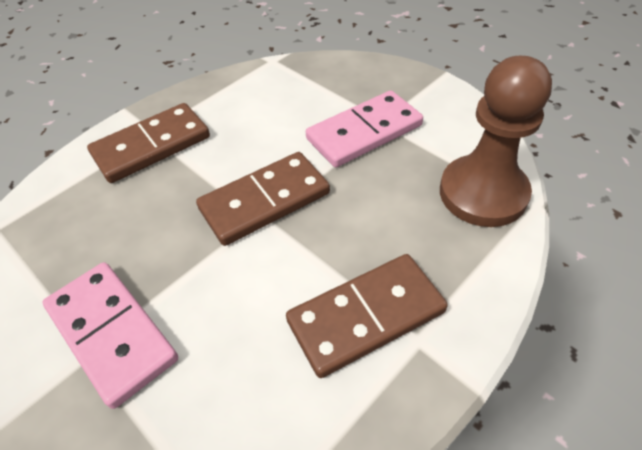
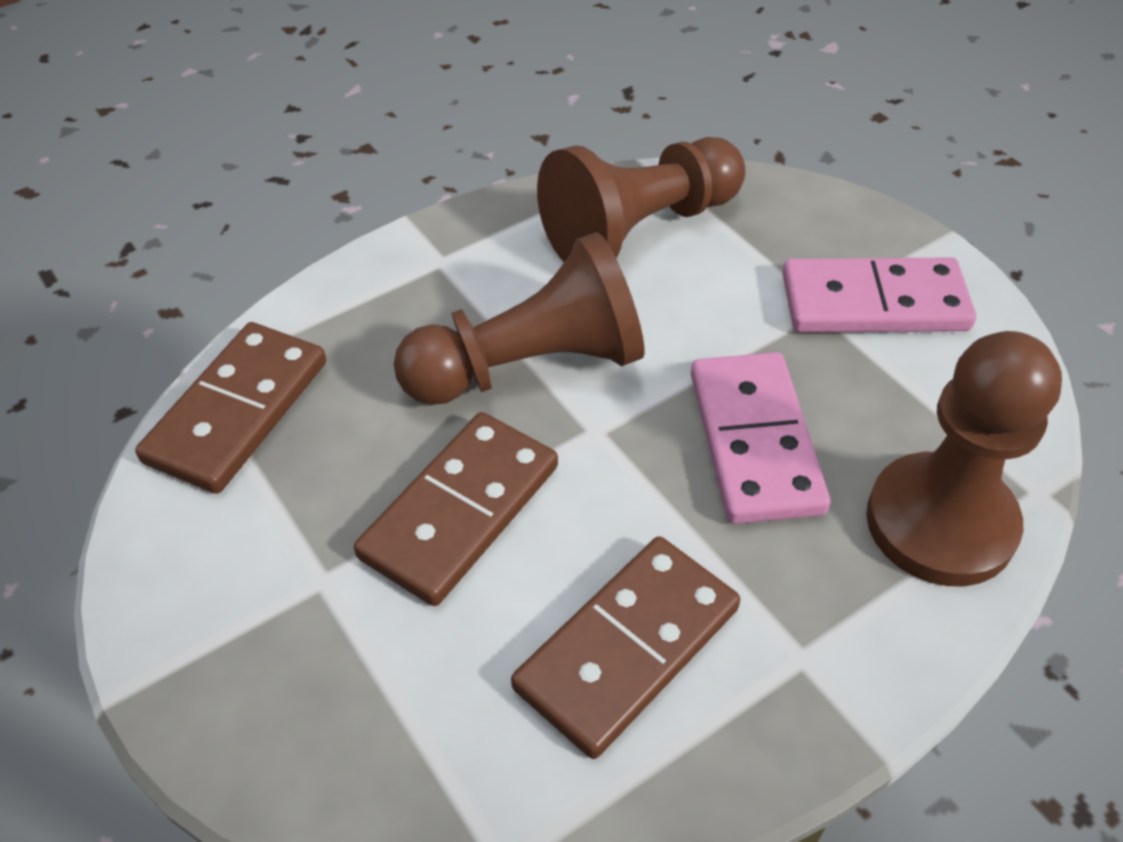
brown pawn: [440,56,552,227] = 1 -> [394,232,644,405] [537,137,746,262] [866,331,1062,586] = 3

